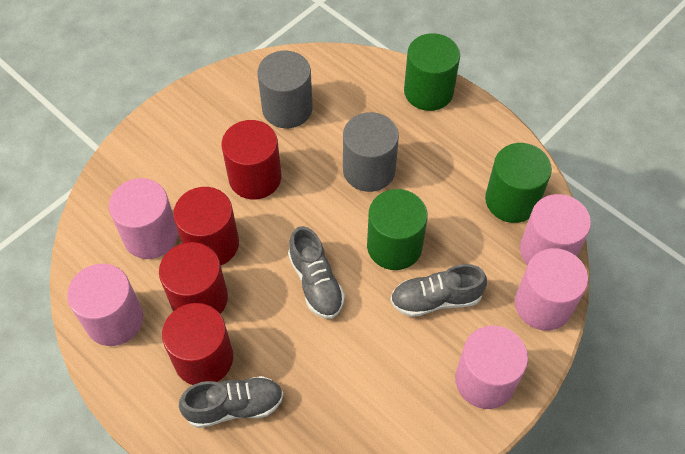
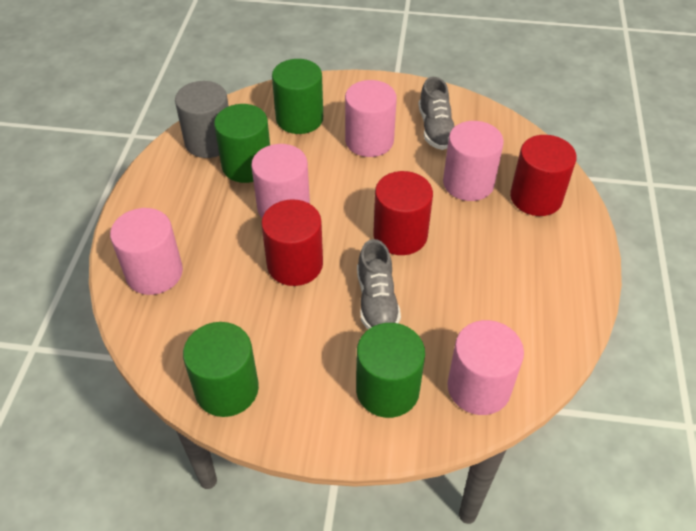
green cylinder: [367,189,428,270] [404,33,460,111] [485,143,552,223] = 3 -> [183,322,259,417] [214,104,270,183] [272,59,323,134] [356,323,425,418] = 4
grey cylinder: [257,51,313,128] [343,112,399,192] = 2 -> [175,81,229,158] = 1
grey shoe: [179,376,284,428] [288,226,345,319] [390,264,487,317] = 3 -> [357,239,401,329] [418,77,455,150] = 2
red cylinder: [159,242,228,314] [162,303,233,385] [173,187,239,265] [221,120,281,200] = 4 -> [261,199,323,286] [373,171,433,255] [510,135,577,216] = 3

